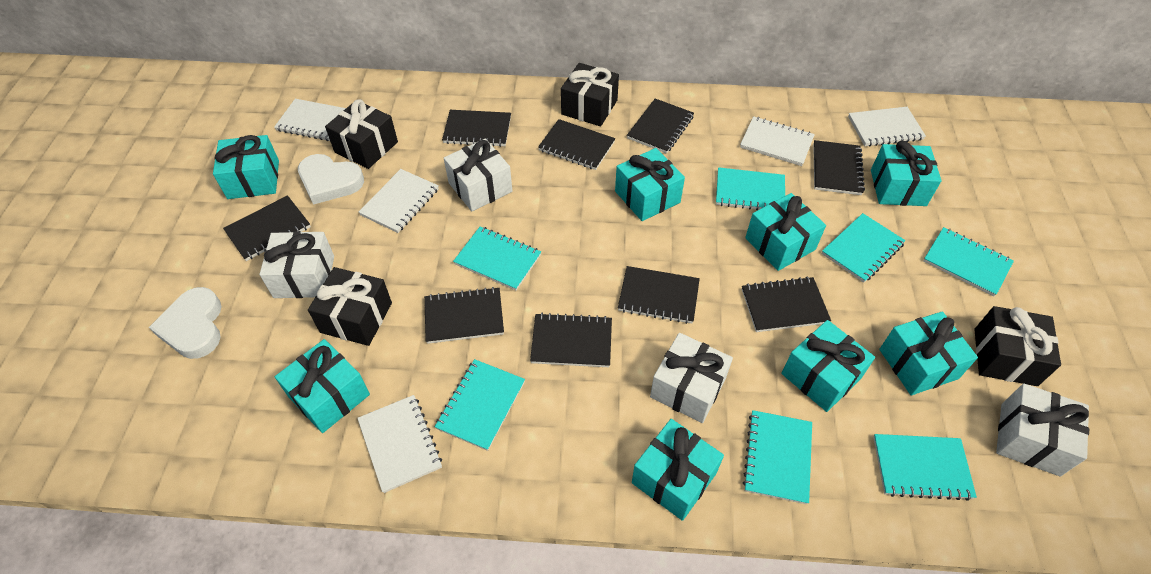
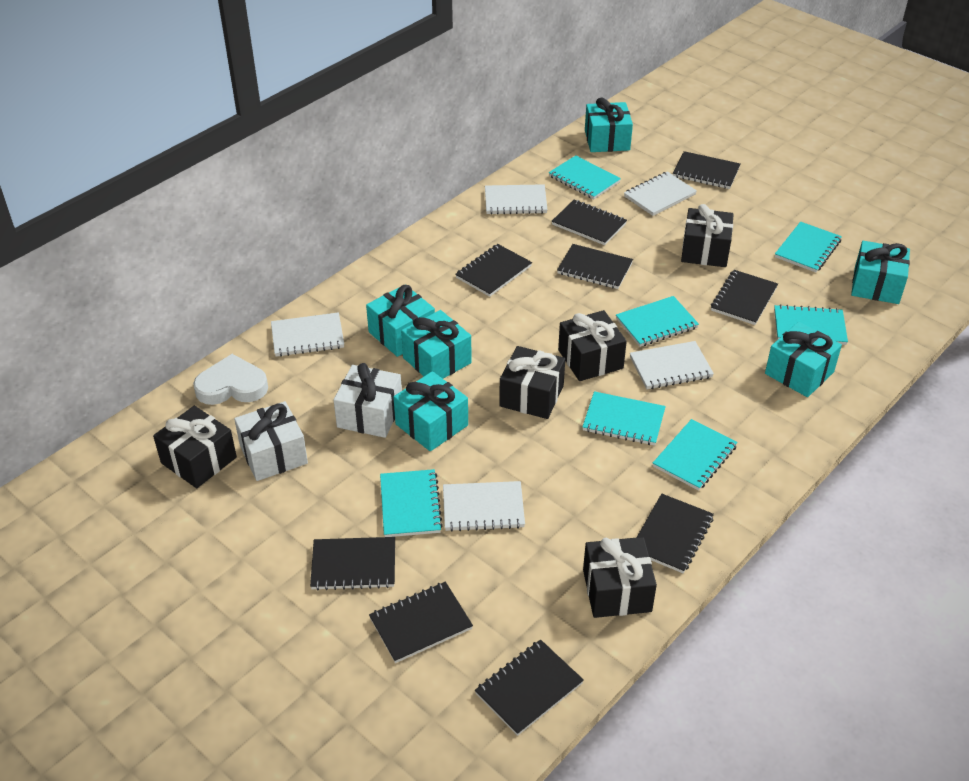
black gift: [308,267,392,346] [325,99,398,169] [561,63,619,126] [974,306,1061,386] = 4 -> [153,405,237,488] [499,346,565,419] [558,310,627,381] [583,537,657,618] [681,204,734,267] = 5
turquoise gift: [213,135,279,199] [275,339,370,433] [615,148,685,221] [632,419,724,521] [745,193,826,271] [781,320,875,412] [871,141,942,206] [879,311,978,395] = 8 -> [366,285,435,357] [393,371,468,451] [401,310,472,379] [585,98,633,152] [765,322,842,397] [851,241,910,304] = 6
white gift: [259,231,334,298] [444,139,512,211] [650,333,733,423] [996,383,1089,476] = 4 -> [234,401,308,481] [334,363,402,438] = 2
white heart: [149,287,222,359] [298,154,364,205] = 2 -> [193,354,268,405] = 1

